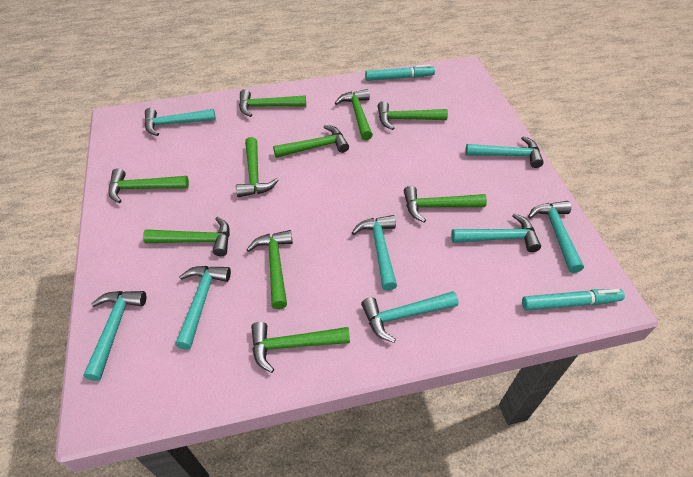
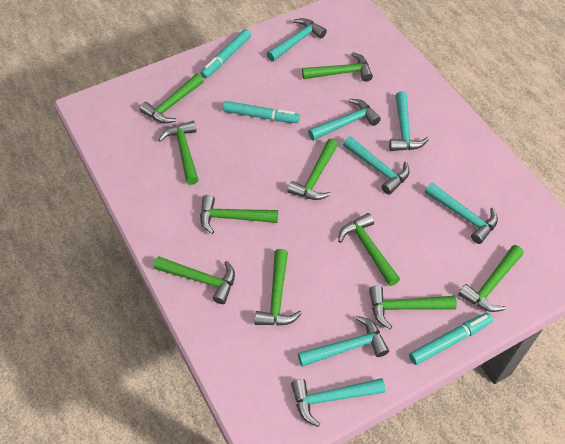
turquoise hammer: [83,291,146,381] [145,108,216,136] [175,266,231,350] [352,215,397,291] [361,291,458,343] [451,213,541,252] [465,136,544,168] [528,201,584,273] = 8 -> [267,18,327,62] [291,378,385,427] [298,316,389,367] [308,99,381,141] [343,136,410,195] [389,92,429,151] [425,183,498,244] = 7
turquoise marker: [365,65,435,81] [522,289,625,311] = 2 -> [200,29,251,79] [223,101,300,123] [409,313,493,365] = 3

